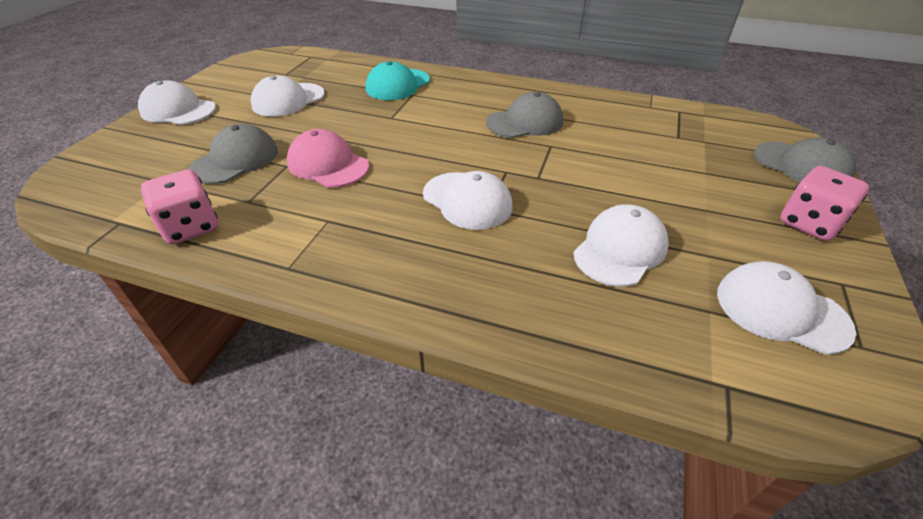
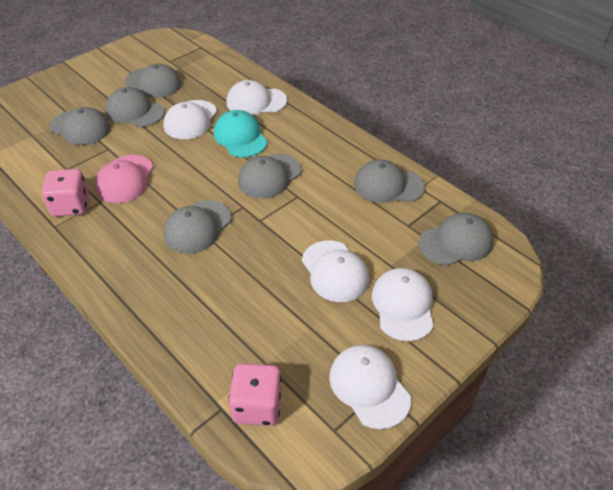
grey cap: [189,124,278,184] [486,92,563,138] [754,137,856,182] = 3 -> [49,107,111,145] [105,87,165,127] [125,64,181,98] [163,200,232,254] [238,154,302,199] [354,160,425,203] [419,213,494,266] = 7

